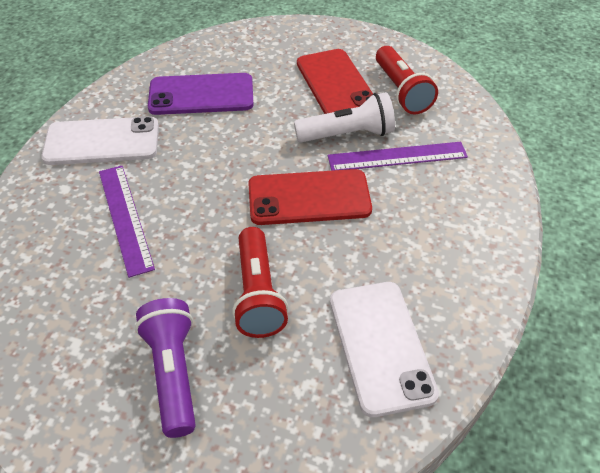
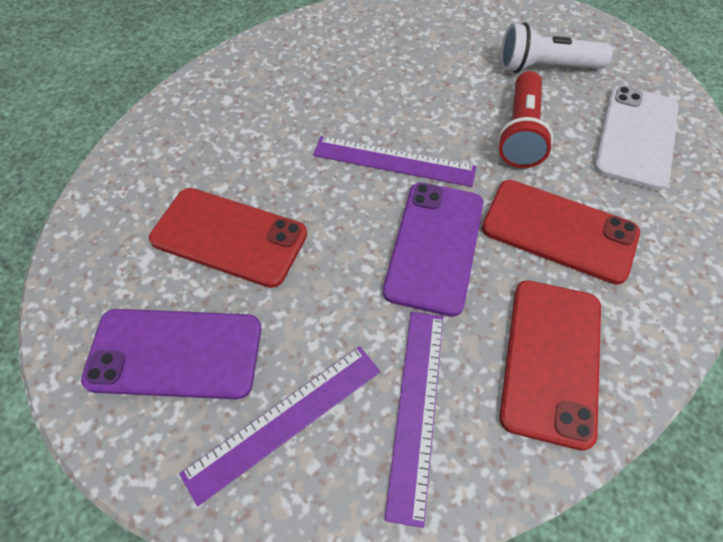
purple flashlight: [135,298,196,438] = 1 -> none = 0
purple phone: [148,73,254,115] = 1 -> [81,309,261,399] [383,183,483,317] = 2
purple ruler: [99,166,155,278] [328,142,468,171] = 2 -> [179,346,380,506] [313,136,477,187] [384,312,443,528] = 3
red flashlight: [232,227,288,338] [376,46,438,115] = 2 -> [498,71,553,168] = 1
red phone: [248,169,372,225] [297,49,373,114] = 2 -> [149,188,307,288] [482,180,640,285] [499,280,601,451] = 3
white phone: [41,116,159,165] [330,282,439,417] = 2 -> [594,86,679,191] = 1

